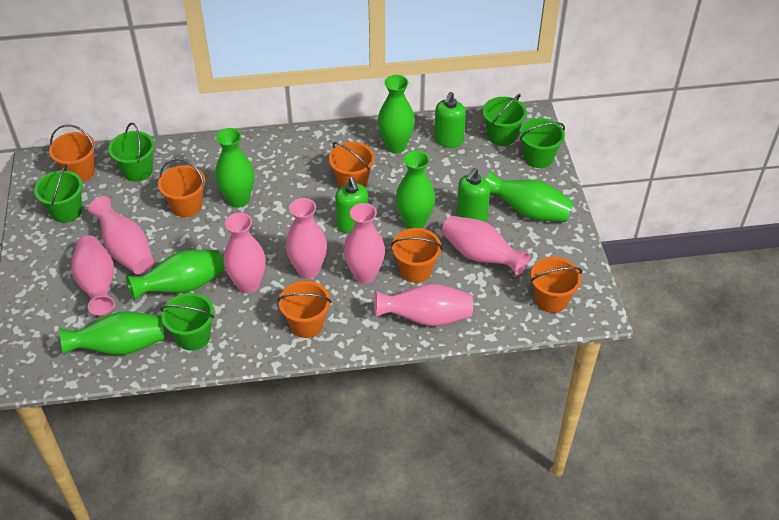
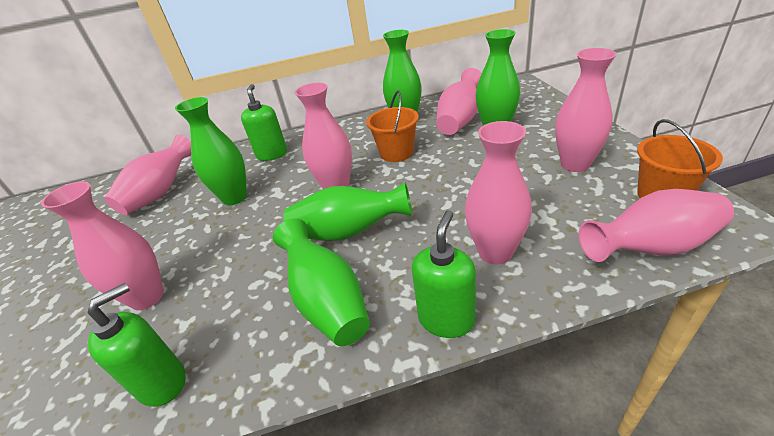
green bucket: [34,164,83,223] [108,123,155,182] [161,293,214,351] [482,94,527,146] [520,118,565,168] = 5 -> none = 0
green vase: [60,311,164,355] [126,250,225,301] [215,128,254,208] [378,75,415,153] [396,151,435,229] [486,171,574,222] = 6 -> [175,97,247,205] [273,218,370,346] [283,182,412,241] [383,30,422,113] [476,29,520,125] = 5
orange bucket: [49,125,96,182] [158,158,205,217] [278,281,331,338] [329,142,375,188] [391,228,442,283] [531,257,582,313] = 6 -> [366,90,419,162] [637,119,723,198] = 2

